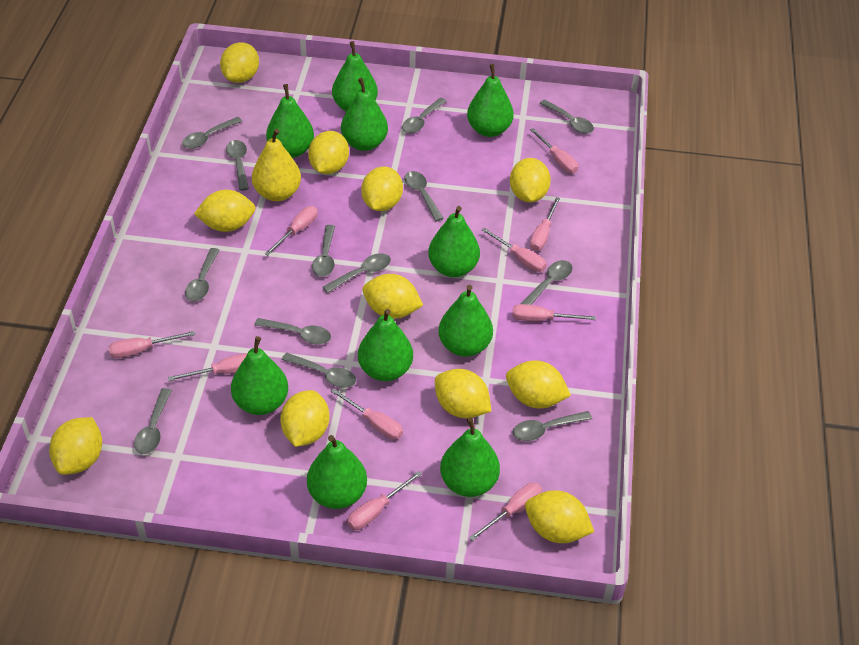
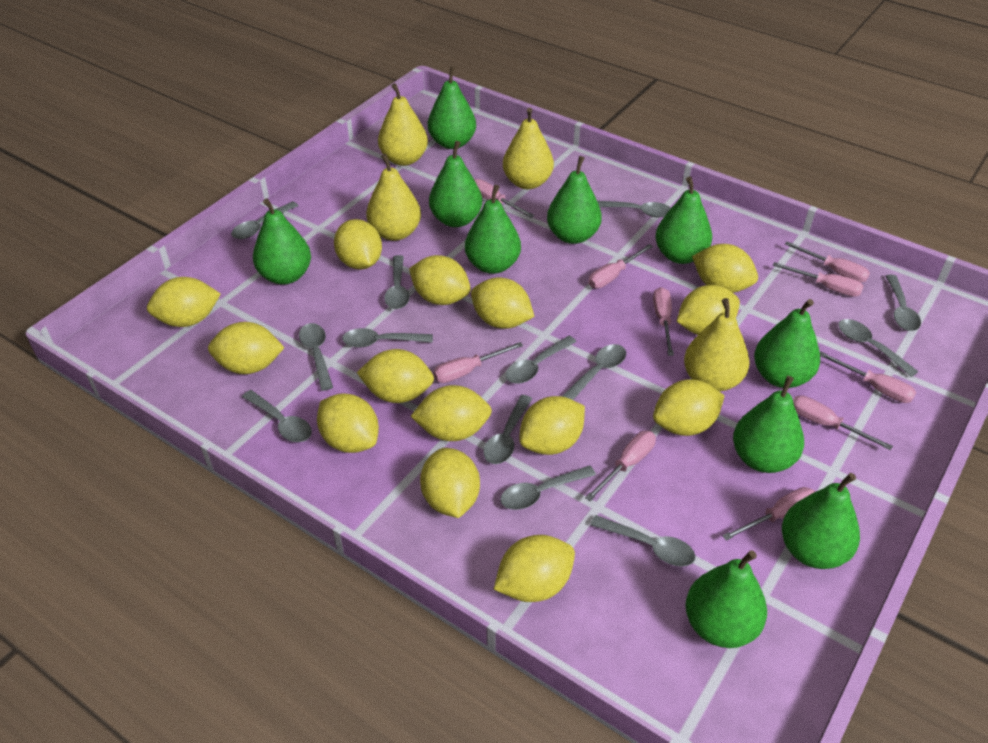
yellow lemon: [49,417,102,475] [194,190,256,232] [220,42,259,83] [280,390,329,447] [308,131,349,174] [361,166,403,211] [362,274,423,319] [435,369,491,418] [506,360,571,408] [510,158,551,202] [525,490,594,543] = 11 -> [147,277,221,327] [208,322,285,374] [317,393,379,453] [334,219,382,269] [357,349,434,403] [409,255,471,305] [411,385,492,441] [420,448,480,518] [471,278,534,329] [494,535,575,602] [519,396,585,455] [653,379,724,436] [677,285,740,335] [692,244,758,293] = 14
yellow pear: [252,129,301,201] = 1 -> [366,154,421,241] [378,83,428,166] [503,108,554,189] [684,298,750,392] = 4

